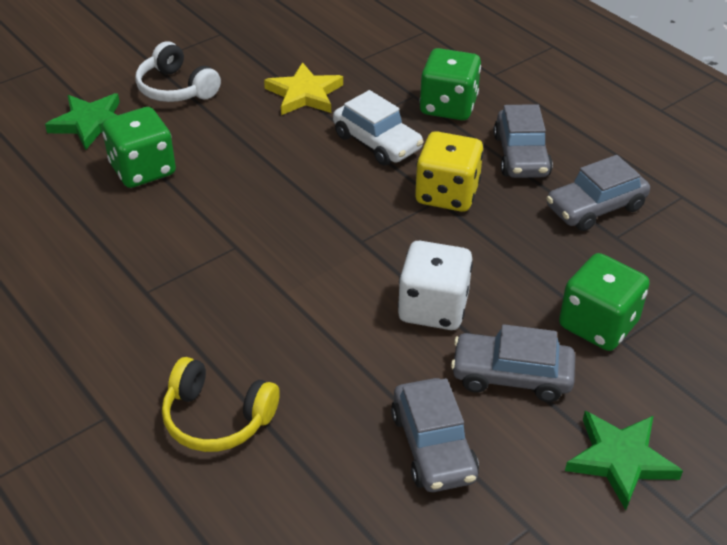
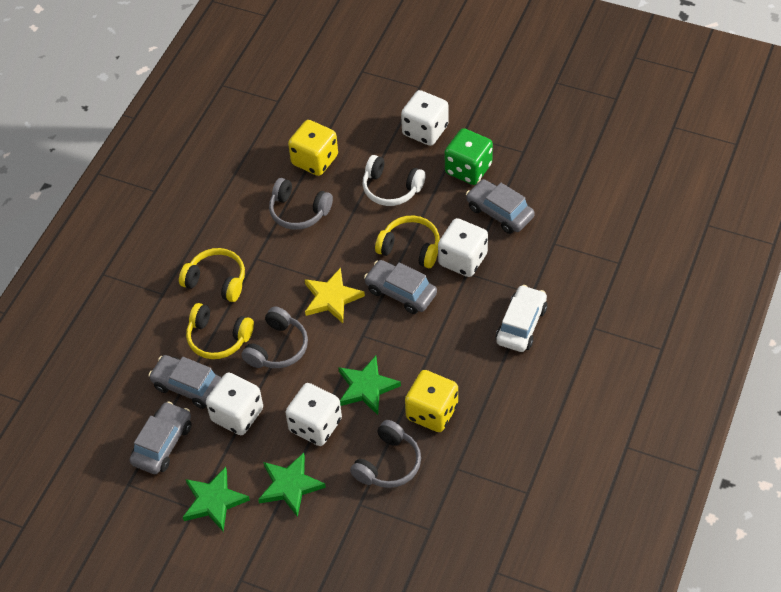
green dice: [102,107,176,188] [420,48,481,120] [559,253,650,351] = 3 -> [445,128,493,185] = 1
green star: [45,93,120,150] [565,411,683,510] = 2 -> [183,467,250,532] [258,453,326,517] [338,356,401,415] = 3
grey headphones: none = 0 -> [242,307,308,368] [269,178,333,230] [350,420,421,488] = 3
white dice: [398,241,473,330] = 1 -> [206,373,263,435] [285,383,342,446] [401,90,449,146] [438,218,488,277] = 4
yellow dice: [415,131,483,212] = 1 -> [288,120,338,176] [405,370,458,432] = 2
yellow headphones: [162,357,280,452] = 1 -> [179,248,245,302] [186,303,254,359] [375,216,440,268] = 3

